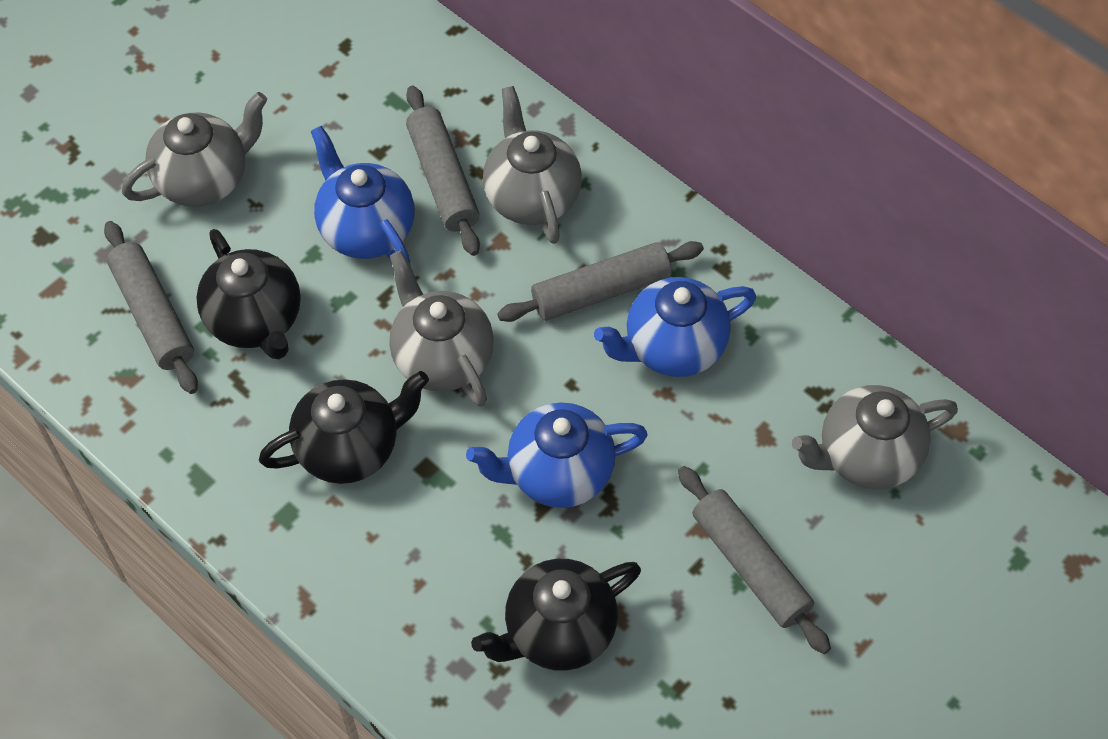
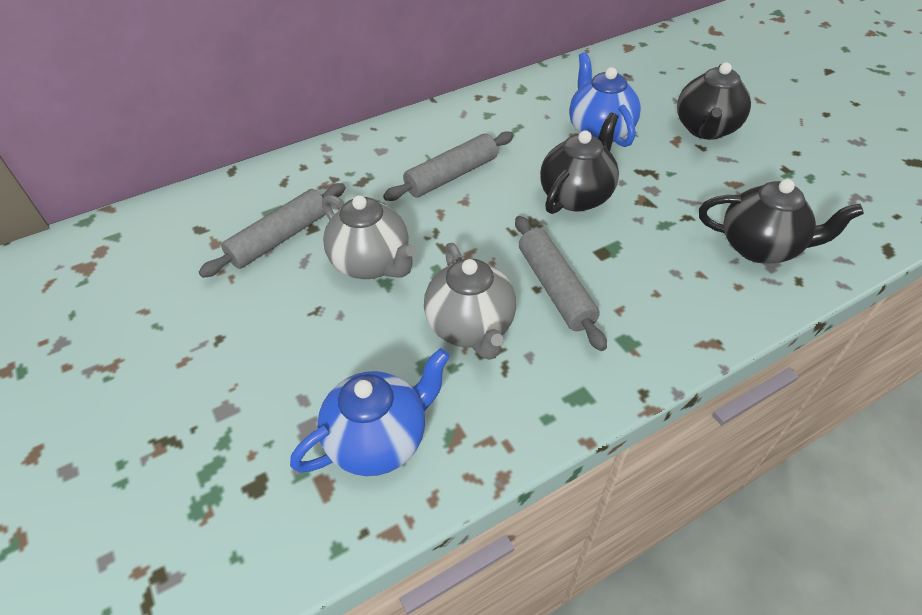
blue teapot: [311,126,414,263] [466,402,648,508] [594,277,756,377] = 3 -> [290,348,450,476] [569,52,641,147] = 2
grey rolling pin: [104,221,198,394] [406,86,480,256] [497,241,704,322] [678,466,831,654] = 4 -> [199,183,346,278] [383,131,514,201] [515,216,607,351] = 3
grey teapot: [122,92,267,207] [389,251,494,406] [483,86,582,244] [792,385,958,489] = 4 -> [322,195,416,279] [424,243,516,360] = 2

